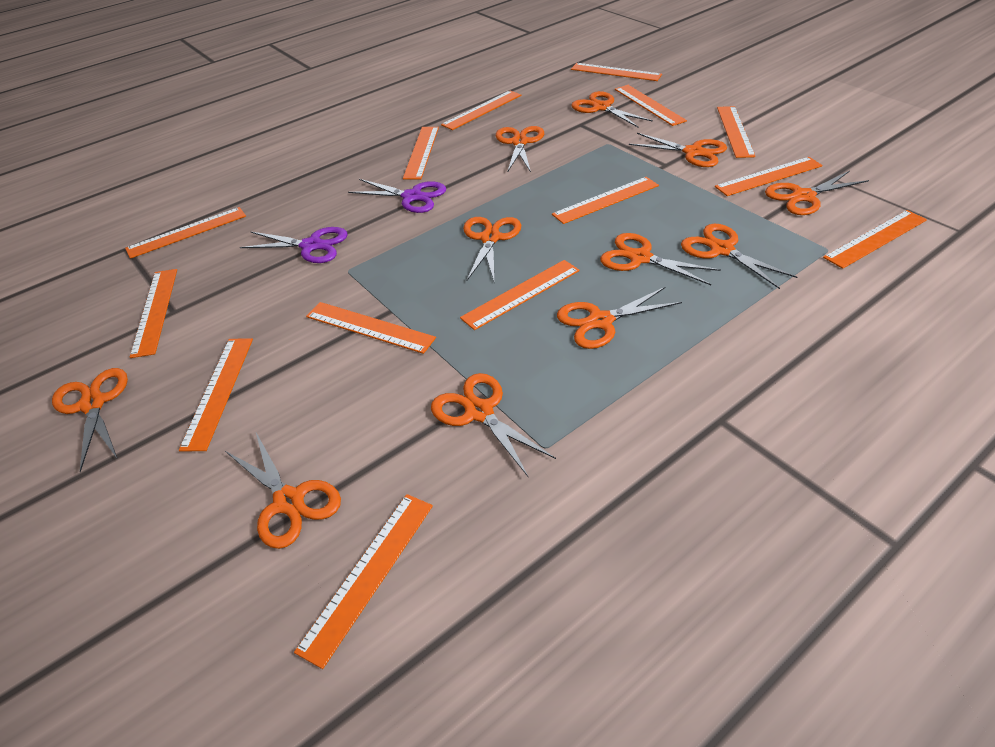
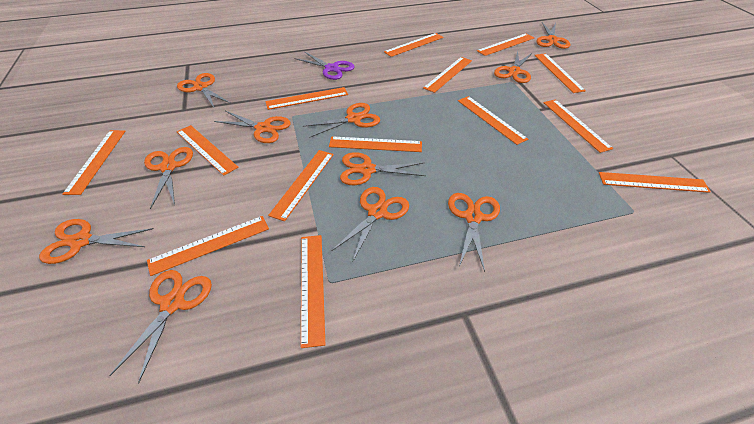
purple scissors: [240,227,348,263] [348,179,446,213] = 2 -> [294,52,355,80] = 1

